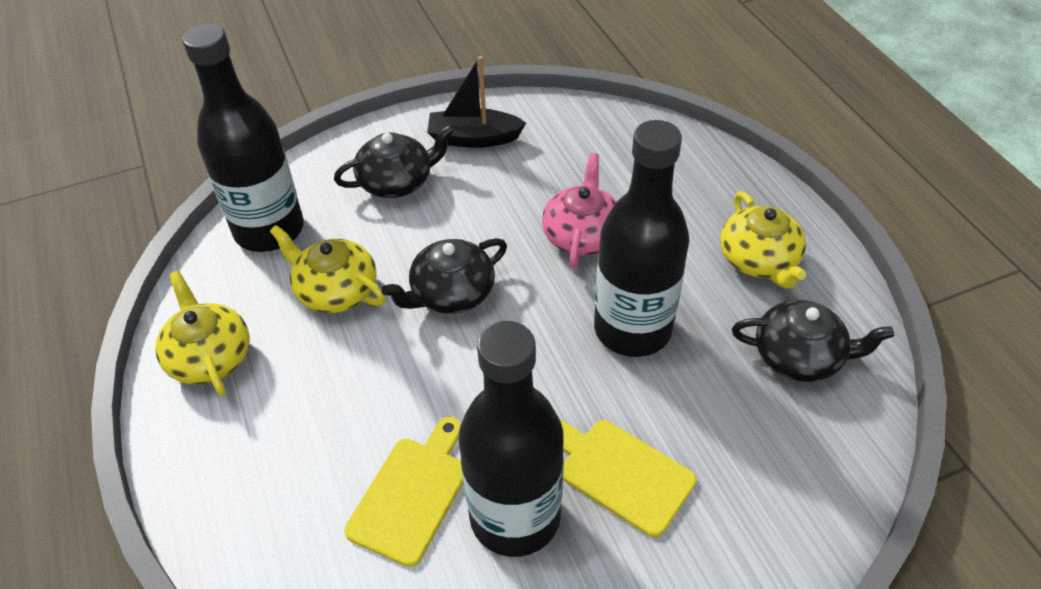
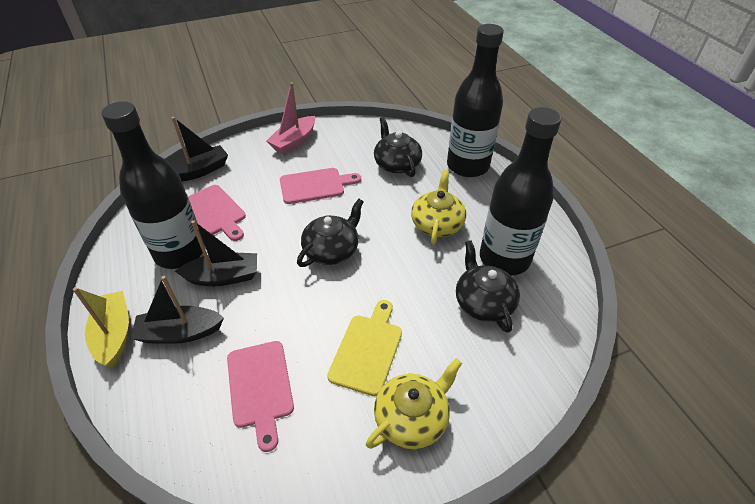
black boat: [427,56,526,148] = 1 -> [131,276,224,344] [170,117,228,182] [175,220,257,287] = 3
pink boat: none = 0 -> [266,82,315,154] = 1
pink cutting board: none = 0 -> [188,185,246,241] [227,341,294,452] [280,168,361,204] = 3
pink teapot: [542,153,617,268] = 1 -> none = 0
yellow boat: none = 0 -> [73,287,129,368] = 1
yellow cutting board: [344,417,463,567] [560,420,697,537] = 2 -> [327,300,402,396] = 1
yellow teapot: [155,271,250,396] [270,225,386,313] [720,191,806,289] = 3 -> [366,358,462,449] [411,170,466,245] = 2

